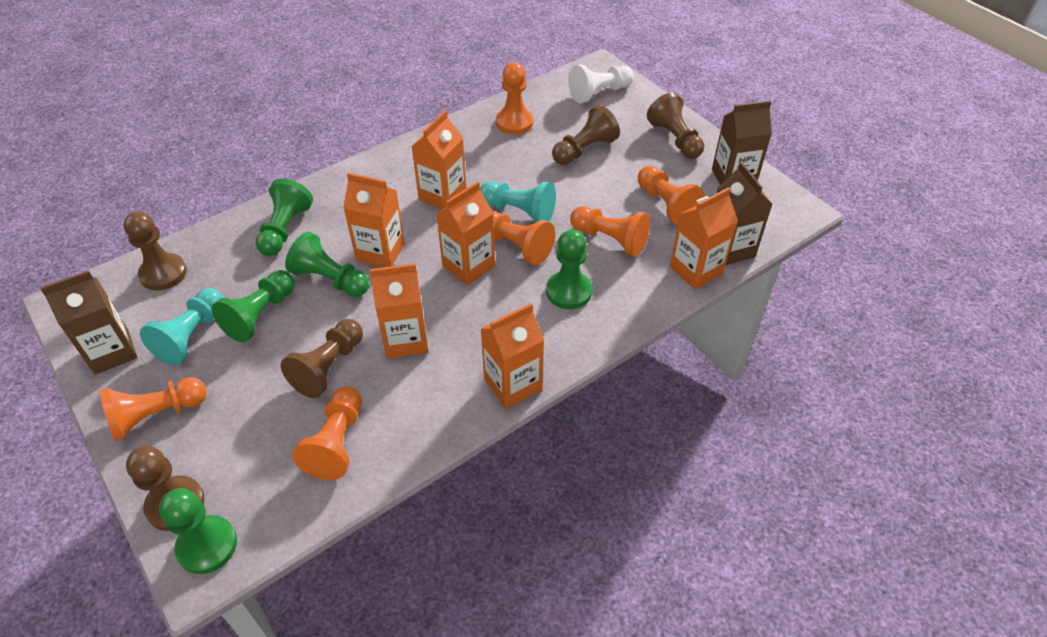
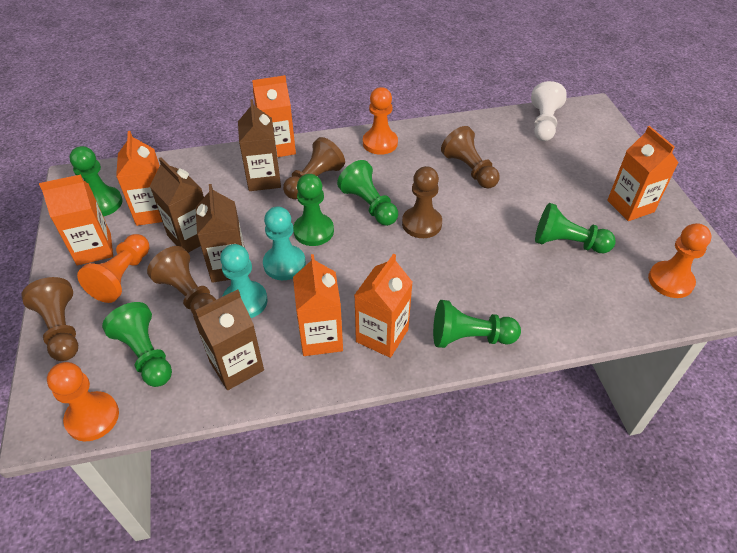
brown carton: [40,270,137,374] [712,100,772,185] [717,162,773,265] = 3 -> [150,157,204,253] [193,290,264,390] [196,184,245,283] [238,99,281,191] = 4
green pawn: [159,488,237,574] [212,270,295,342] [256,179,313,256] [285,232,369,297] [546,230,592,309] = 5 -> [70,146,122,216] [102,302,172,387] [293,174,334,246] [337,160,398,226] [433,300,521,348] [535,203,616,253] = 6
orange pawn: [99,377,207,441] [292,386,362,480] [493,211,555,265] [496,63,533,135] [570,206,650,257] [638,166,705,225] = 6 -> [47,362,119,441] [77,234,149,303] [363,87,398,155] [648,223,711,298] = 4

